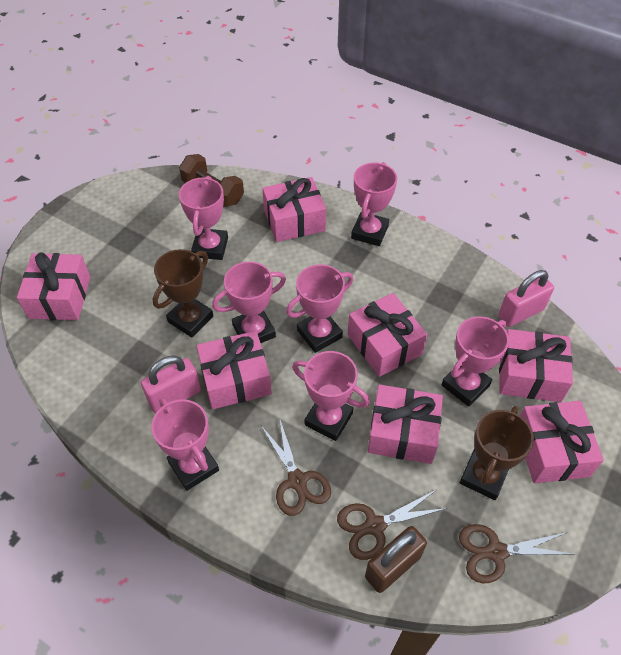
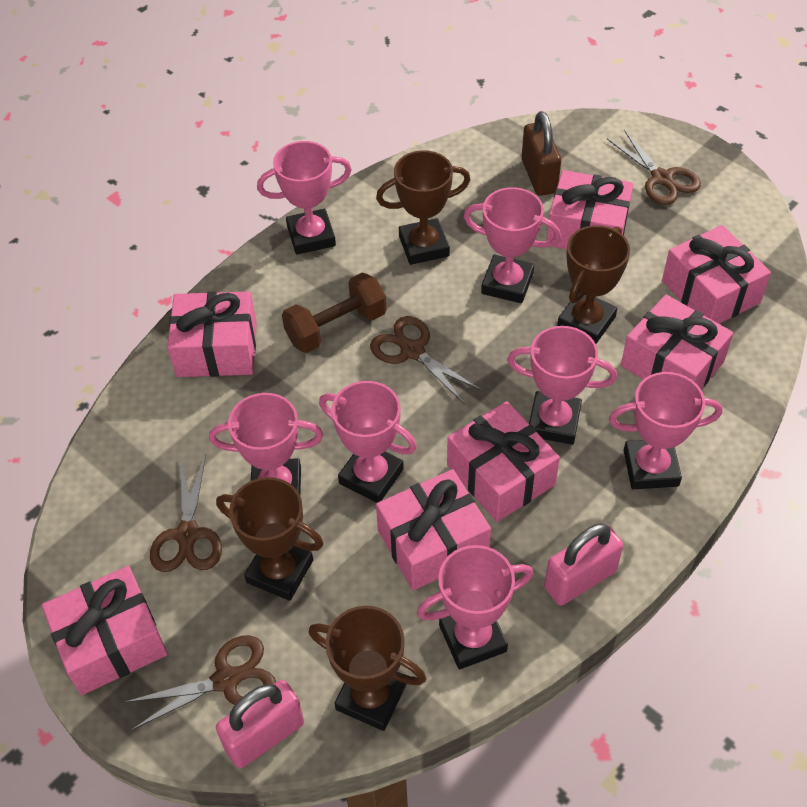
brown scissors: [261,418,331,516] [337,490,447,560] [459,524,572,583] = 3 -> [124,635,276,730] [150,455,222,572] [370,316,482,404] [607,130,701,205] = 4
brown trophy: [153,249,213,337] [460,406,534,500] = 2 -> [216,477,323,601] [309,606,426,731] [376,150,470,265] [557,225,630,344] = 4

